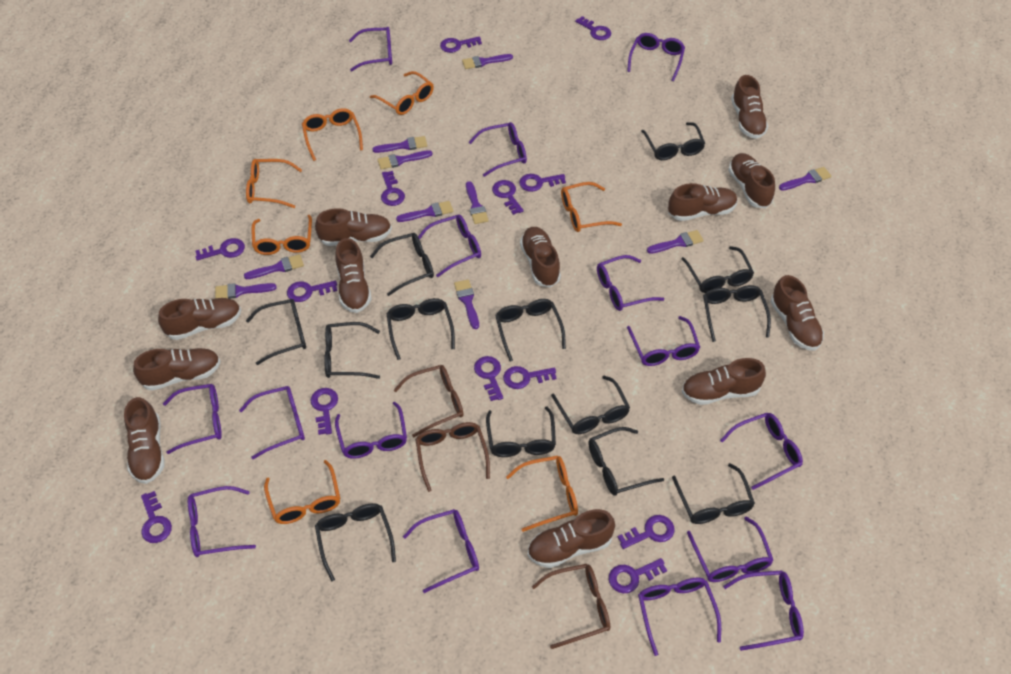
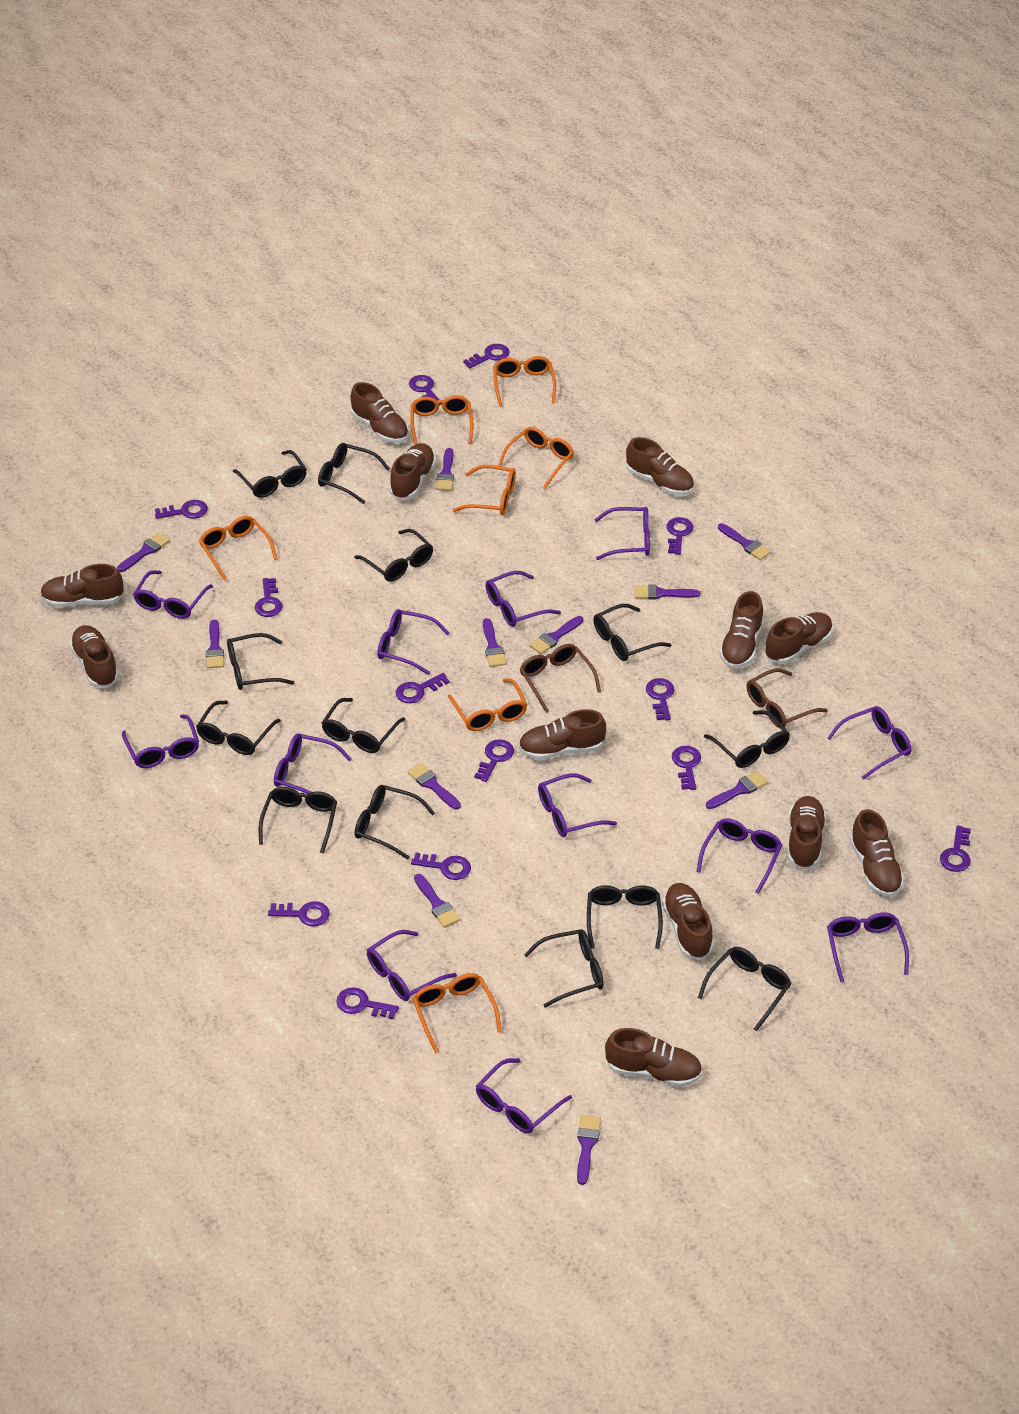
brown glasses: [394,365,464,437] [415,422,490,492] [532,564,610,649] = 3 -> [520,644,601,713] [747,668,828,728] = 2
purple brush: [215,283,277,299] [244,254,304,279] [372,136,427,153] [377,150,432,170] [396,201,453,222] [454,279,479,329] [462,54,513,69] [466,181,489,224] [647,230,704,254] [779,167,831,191] = 10 -> [117,532,170,572] [206,620,224,668] [408,763,461,810] [414,874,460,928] [436,448,454,491] [483,618,506,667] [529,616,583,654] [577,1115,601,1185] [635,584,700,600] [706,771,768,809] [718,523,771,560] = 11
purple glasses: [163,384,222,454] [188,486,256,557] [239,386,305,459] [335,402,407,459] [349,27,392,71] [403,509,479,593] [418,214,481,277] [469,122,527,177] [597,255,664,311] [627,33,685,81] [627,316,700,366] [638,578,721,656] [687,516,773,582] [720,413,803,490] [723,570,804,651] = 15 -> [122,714,199,768] [133,570,213,619] [274,734,351,794] [367,930,457,1001] [377,609,450,675] [476,1058,572,1133] [485,571,561,627] [538,773,617,837] [594,507,650,560] [696,818,782,894] [827,706,911,780] [827,913,909,982] = 12

